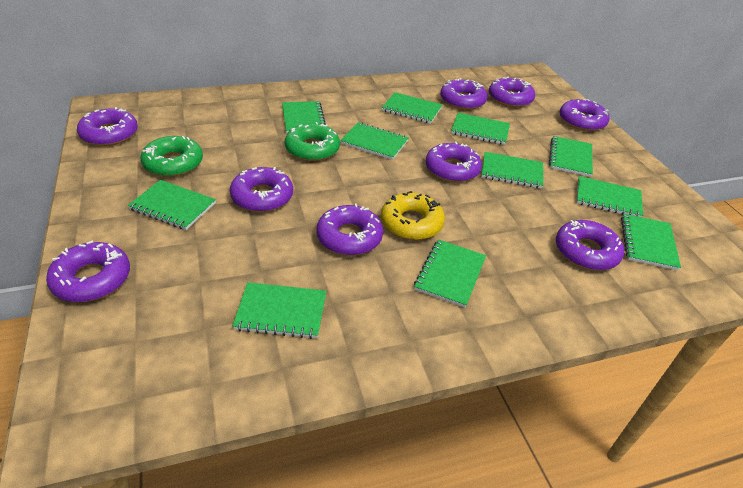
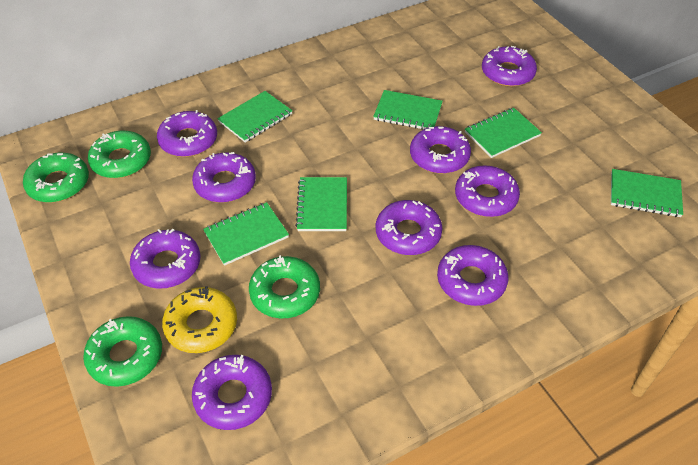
green donut: [140,136,203,177] [285,122,340,161] = 2 -> [23,153,89,202] [83,316,162,387] [88,130,151,178] [249,255,320,318] = 4
green notebook: [128,180,216,230] [233,282,326,339] [282,101,326,134] [340,122,409,160] [382,92,442,124] [414,240,486,308] [451,113,510,145] [481,152,543,189] [549,136,593,177] [577,176,643,217] [621,214,681,270] = 11 -> [203,202,289,266] [217,91,292,143] [295,177,347,231] [373,90,443,130] [465,108,542,158] [611,169,683,217] = 6

